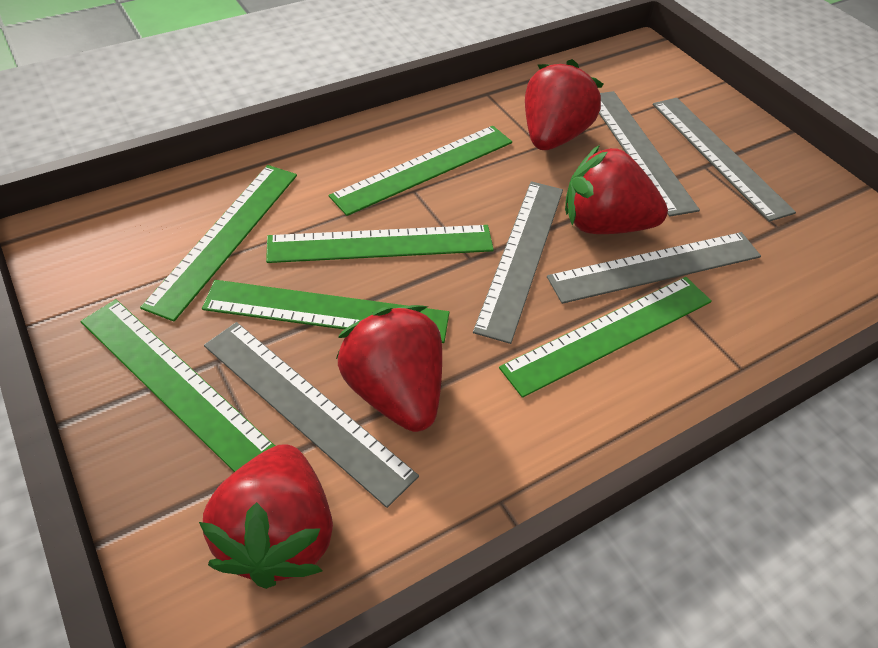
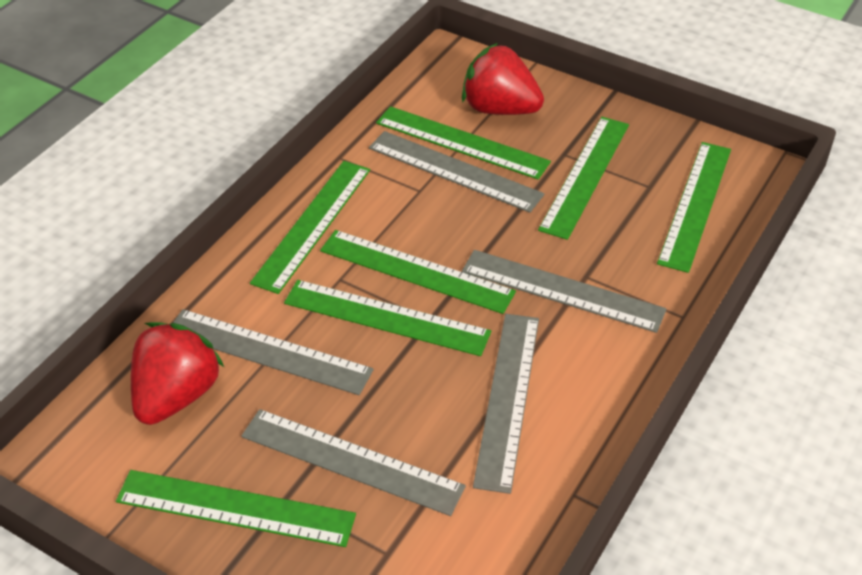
green ruler: [80,299,275,472] [140,165,297,322] [202,280,449,343] [266,225,494,263] [329,126,512,216] [499,277,712,398] = 6 -> [116,470,356,547] [250,161,370,294] [284,280,491,356] [320,230,516,314] [376,106,551,180] [538,117,629,240] [657,142,731,273] = 7
red strawberry: [199,444,333,589] [336,305,442,432] [525,59,604,150] [565,145,668,234] = 4 -> [131,322,224,425] [462,43,544,115] = 2

